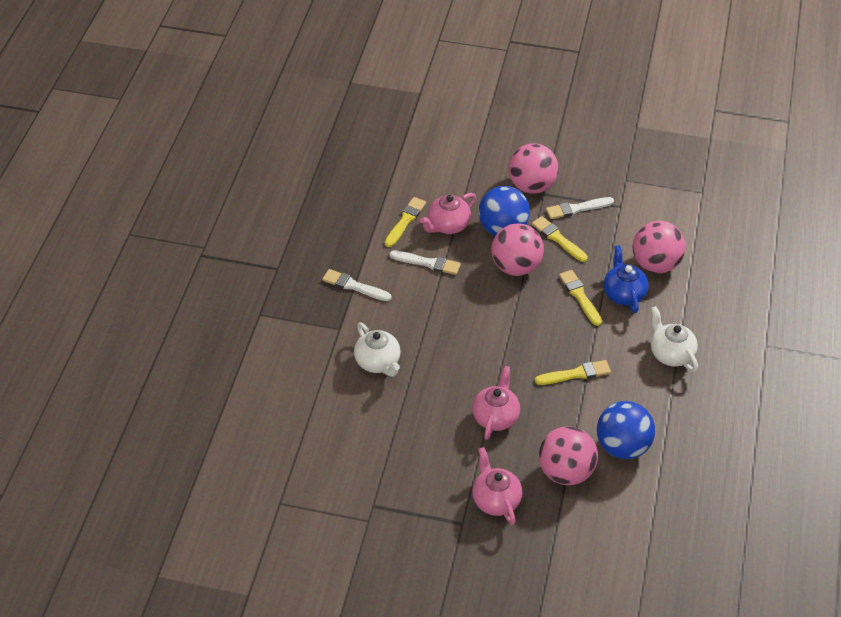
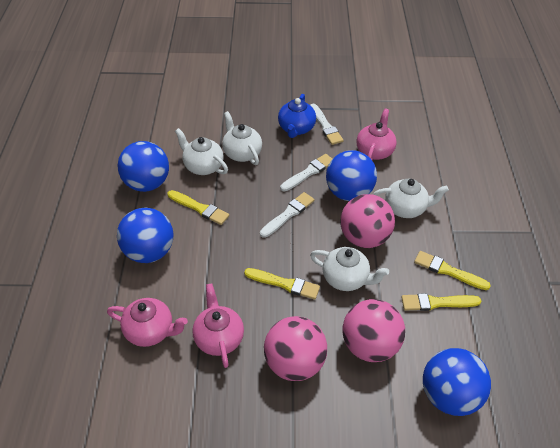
blue ball: [479,186,530,236] [597,401,655,459] = 2 -> [117,141,169,192] [117,208,174,263] [326,150,377,201] [423,348,491,416] = 4
pink ball: [491,223,544,276] [509,143,558,194] [539,426,598,485] [633,221,686,273] = 4 -> [264,316,327,381] [340,194,395,248] [343,299,405,362] = 3
white teapot: [354,322,400,377] [651,306,698,372] = 2 -> [175,128,228,175] [222,111,262,165] [310,247,389,291] [373,179,449,218] = 4

